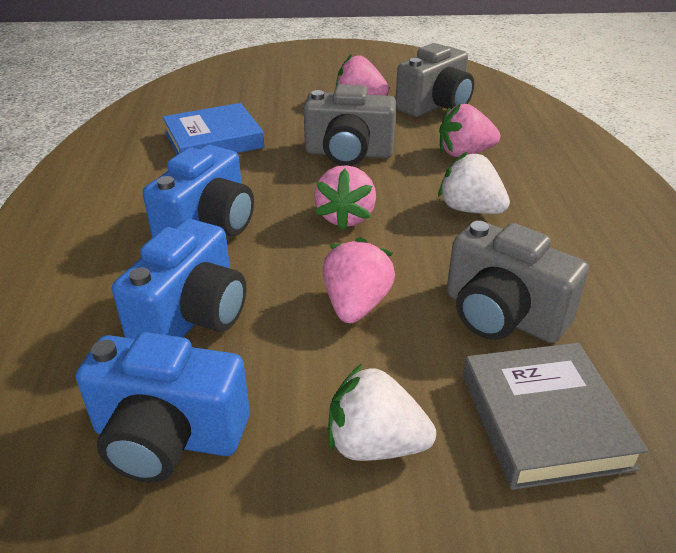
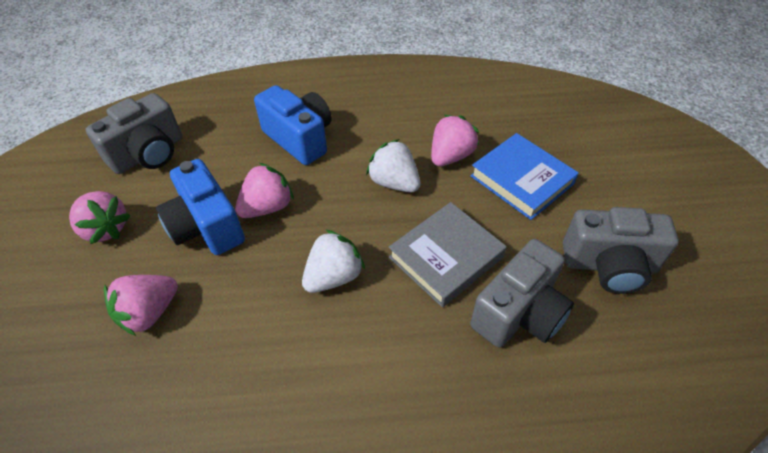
blue camera: [76,332,250,483] [112,219,246,339] [143,145,254,238] = 3 -> [156,159,245,255] [254,85,332,165] = 2

